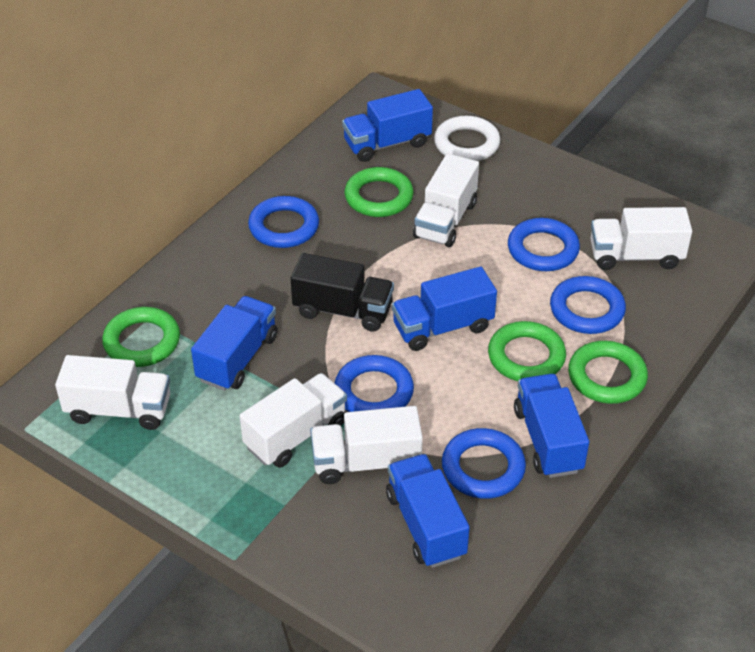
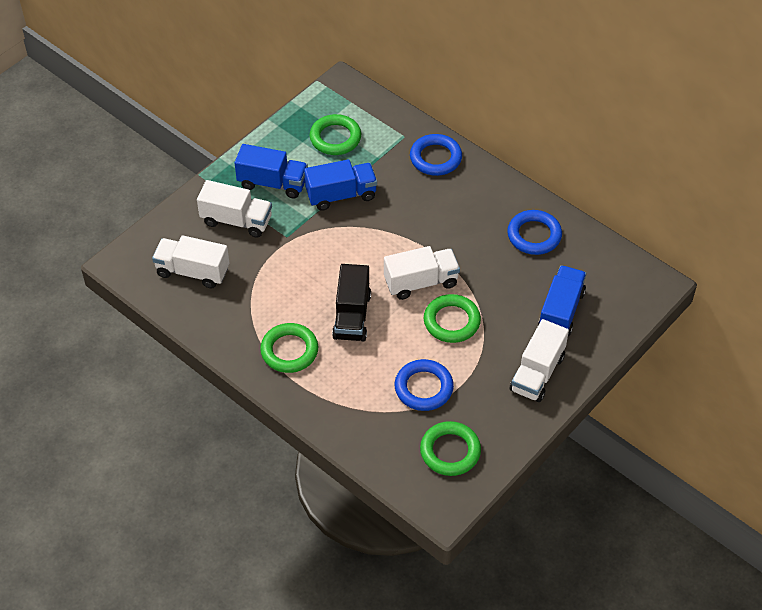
blue ring: [248,196,319,248] [335,355,414,412] [442,428,526,499] [508,218,580,271] [550,276,626,334] = 5 -> [395,359,454,411] [410,134,462,176] [507,210,562,255] = 3
blue truck: [191,296,278,391] [342,89,433,162] [386,454,470,568] [392,267,497,351] [514,374,589,478] = 5 -> [235,144,308,199] [304,159,377,211] [538,265,586,336] = 3
white ring: [434,116,500,161] = 1 -> none = 0
white truck: [55,355,170,430] [240,373,347,468] [310,406,423,484] [413,154,479,247] [590,207,692,270] = 5 -> [152,235,230,289] [197,180,272,238] [384,246,460,300] [510,319,569,402] = 4

